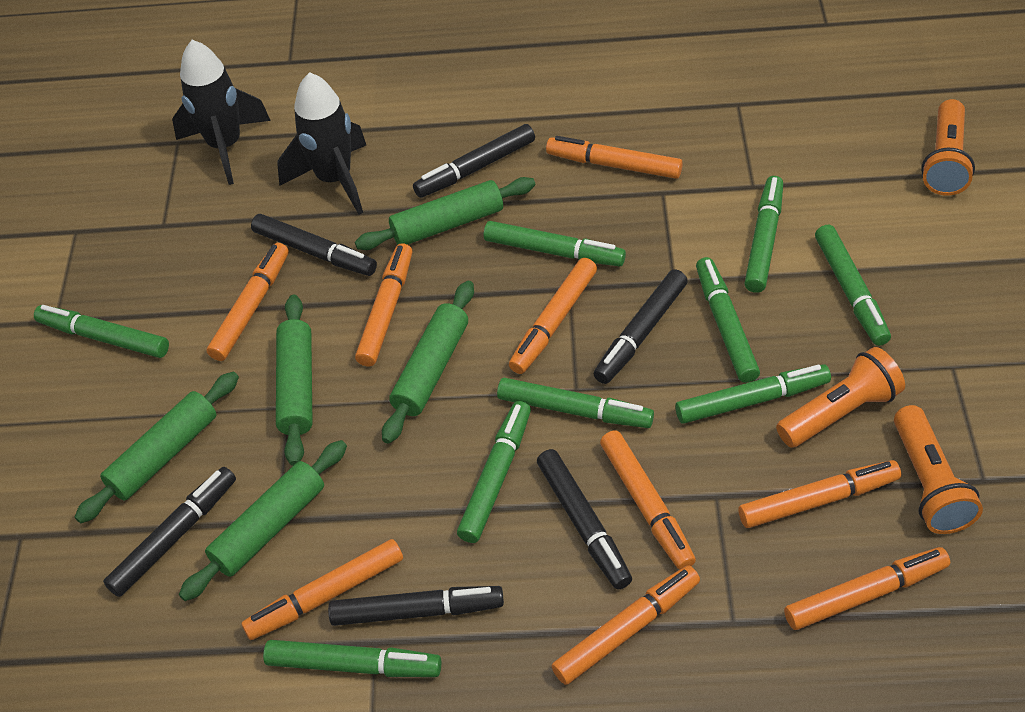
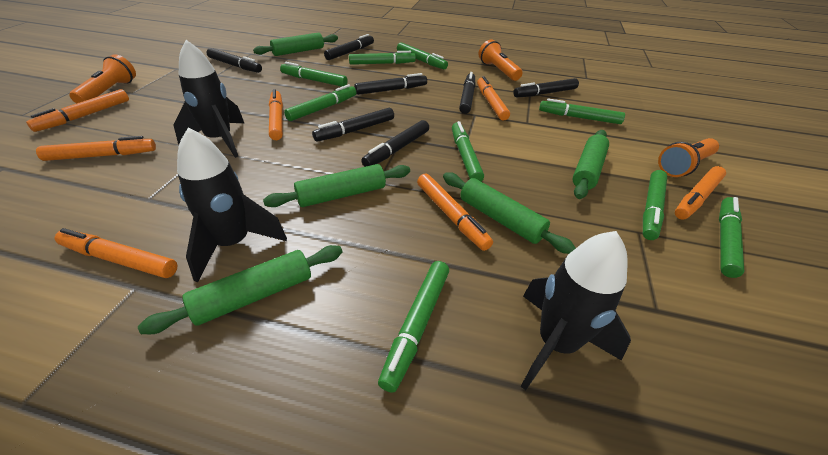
black marker: [103,467,236,597] [251,214,377,276] [328,586,504,626] [413,124,535,198] [537,449,632,589] [594,269,688,384] = 6 -> [207,48,262,73] [312,108,394,142] [324,34,374,60] [354,73,427,95] [361,120,429,167] [459,72,475,114] [513,78,579,97] = 7
black rocket: [172,40,271,185] [277,72,366,214] = 2 -> [174,40,244,158] [177,128,287,282] [521,231,631,390] = 3
orange marker: [207,243,289,361] [241,539,403,640] [355,243,412,366] [509,258,597,374] [546,136,683,179] [552,565,700,685] [600,431,696,570] [739,460,901,528] [784,547,950,630] = 9 -> [26,89,129,132] [36,136,156,161] [55,228,178,278] [269,89,283,140] [417,174,493,251] [477,76,510,121] [675,166,726,219] = 7

